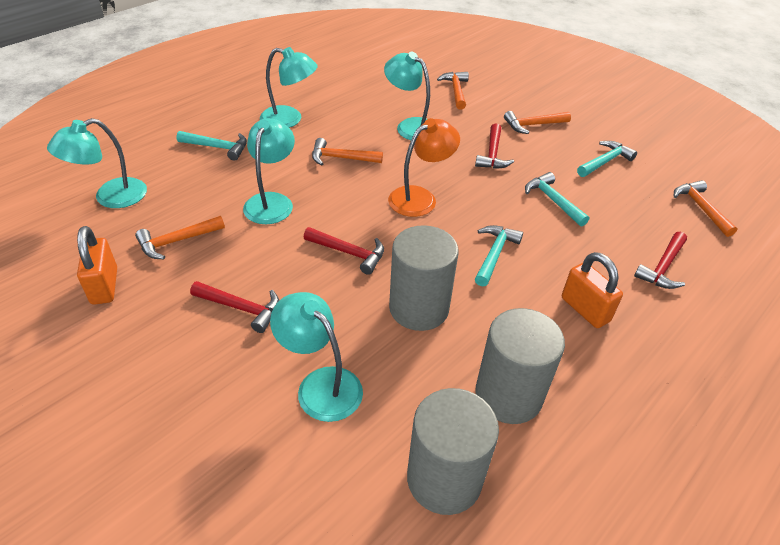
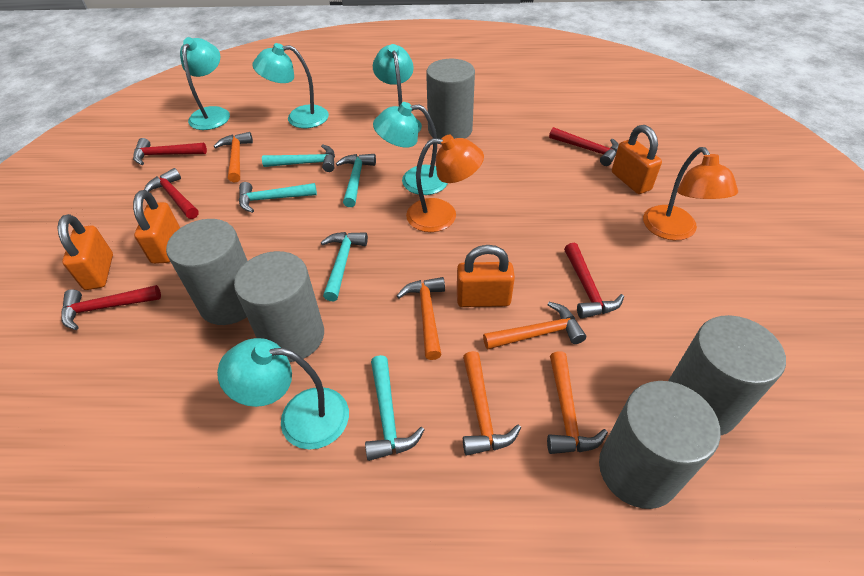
grey cylinder: [389,225,459,331] [407,388,499,515] [475,308,565,424] = 3 -> [166,219,248,325] [234,251,324,362] [426,59,475,139] [599,381,721,509] [668,315,786,435] = 5
orange lamp: [388,118,460,217] = 1 -> [406,135,484,232] [643,147,738,240] = 2
orange padlock: [77,226,117,305] [562,252,623,328] = 2 -> [57,214,113,290] [133,190,180,264] [457,245,515,307] [612,125,662,194] = 4
red hammer: [190,281,279,333] [303,227,384,275] [475,123,514,169] [634,232,687,289] = 4 -> [61,285,161,330] [133,138,207,165] [144,168,199,219] [549,127,619,166] [564,243,624,319] = 5
turquoise hammer: [176,131,247,161] [475,225,523,287] [525,172,589,227] [577,141,637,177] = 4 -> [239,182,317,213] [262,145,335,172] [321,232,368,301] [336,154,376,207] [365,355,425,461] = 5

